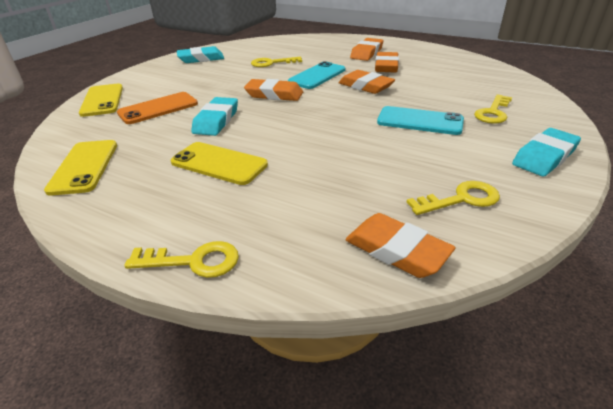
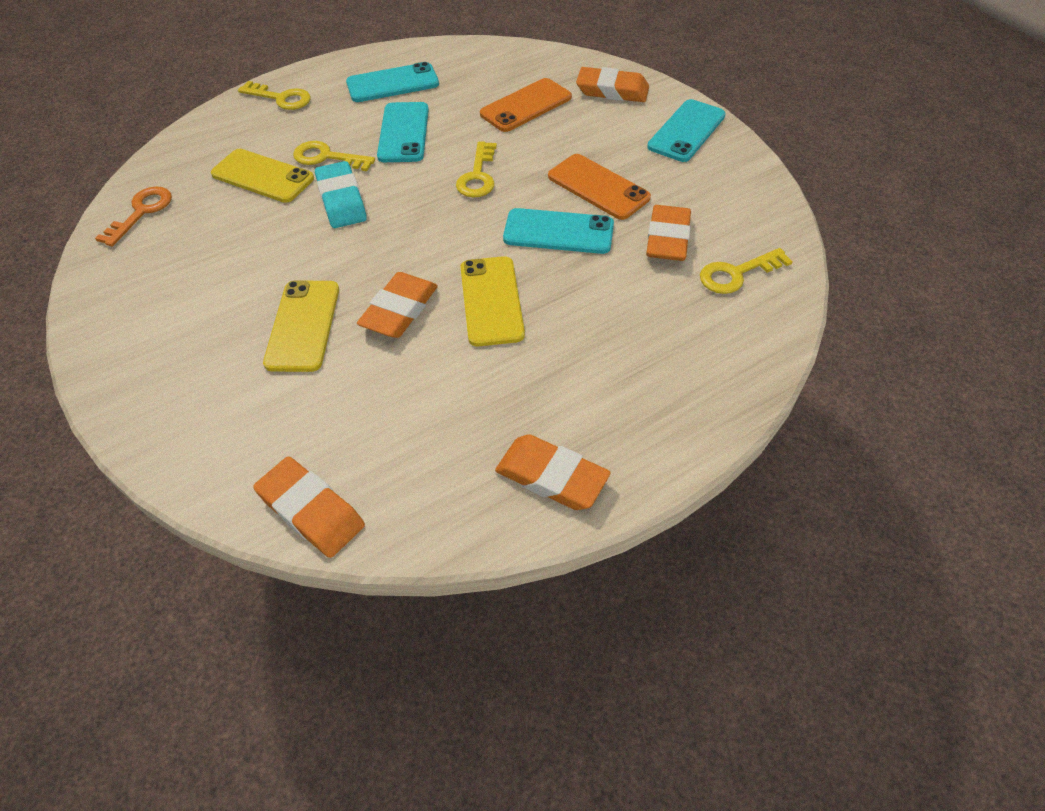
orange key: none = 0 -> [95,186,172,247] = 1
orange phone: [117,92,198,124] = 1 -> [480,78,572,132] [548,154,651,220] = 2
turquoise eraser: [177,46,224,63] [191,97,238,136] [512,128,581,177] = 3 -> [315,161,367,228] = 1
turquoise phone: [288,61,346,89] [377,106,464,135] = 2 -> [346,62,439,102] [377,102,429,162] [503,208,614,254] [647,99,726,162] = 4

